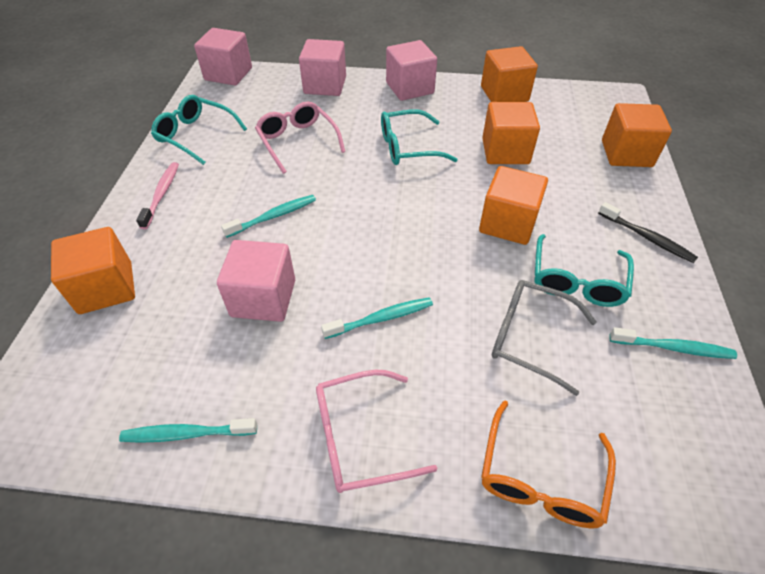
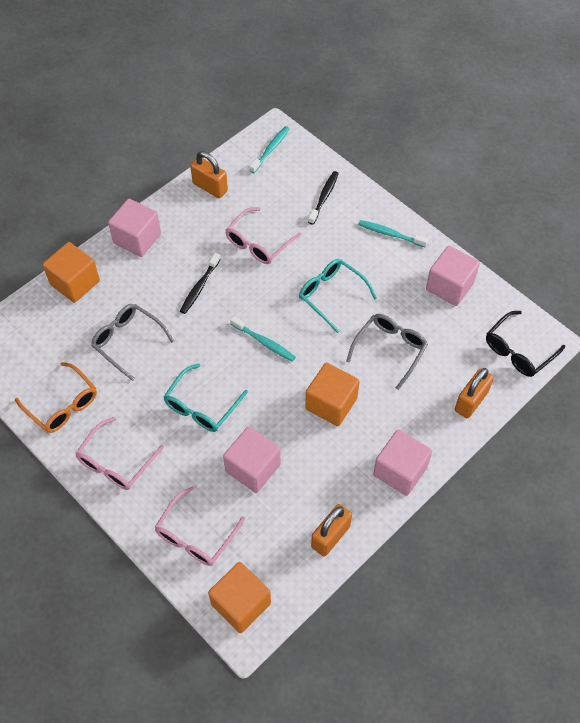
black glasses: none = 0 -> [486,311,565,377] = 1
black toothbrush: [598,202,698,263] = 1 -> [180,253,221,314] [308,171,339,225] = 2
grey glasses: [492,280,596,396] = 1 -> [91,304,174,381] [346,314,428,390] = 2
orange cube: [51,227,135,314] [479,166,548,245] [481,46,538,102] [482,102,540,164] [602,103,672,167] = 5 -> [43,242,100,303] [208,562,271,633] [305,363,360,426] = 3
orange padlock: none = 0 -> [190,151,228,198] [311,504,352,556] [455,368,494,418] = 3
pink glasses: [255,102,345,174] [316,370,438,493] = 2 -> [75,417,164,490] [154,487,245,566] [226,207,301,264] = 3
pink toothbrush: [136,162,179,229] = 1 -> none = 0
turquoise glasses: [151,95,247,165] [381,110,458,165] [534,234,634,307] = 3 -> [164,363,248,432] [299,259,377,333] = 2
turquoise toothbrush: [119,418,257,443] [221,195,316,238] [321,297,433,339] [609,327,737,359] = 4 -> [230,316,296,362] [250,126,289,173] [358,220,428,247] = 3

